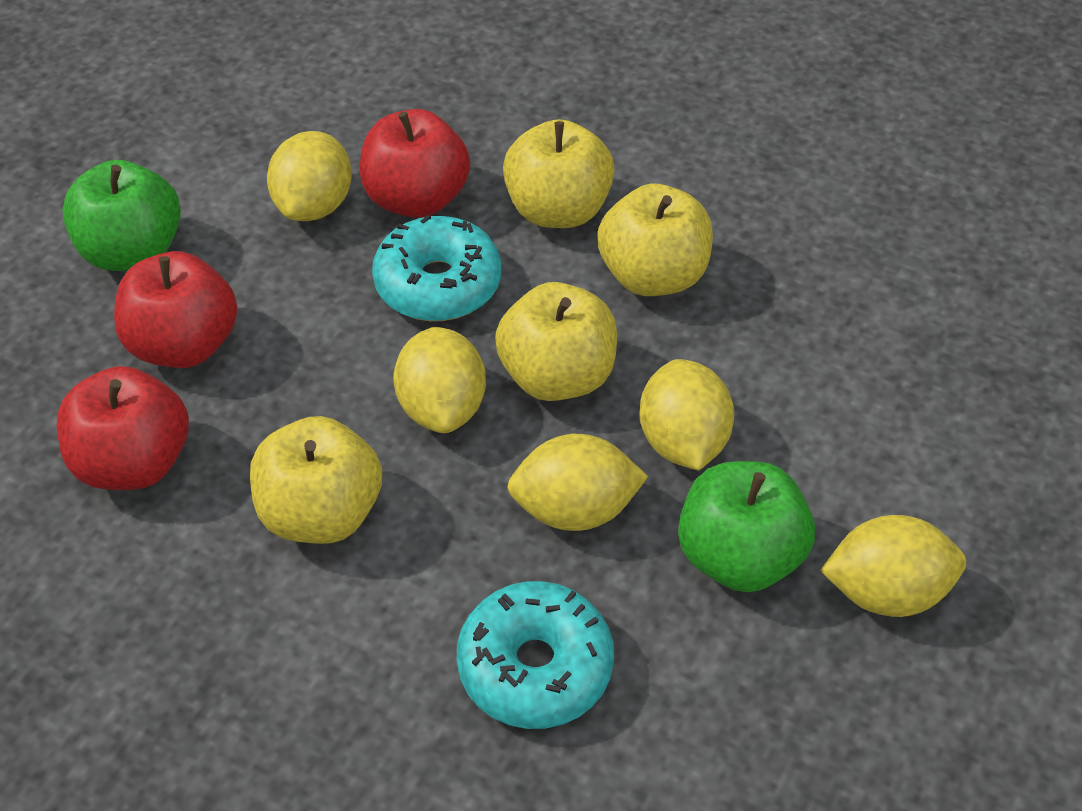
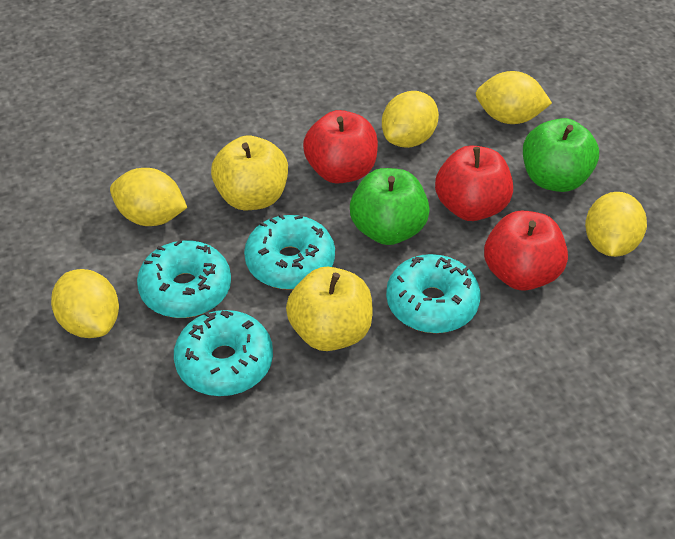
turquoise donut: [372,215,501,321] [457,581,614,729] = 2 -> [137,240,231,318] [174,310,273,396] [244,213,335,290] [386,254,481,333] = 4
yellow apple: [250,416,382,544] [495,282,617,401] [503,119,615,228] [597,184,713,296] = 4 -> [211,136,288,210] [286,267,373,351] = 2

